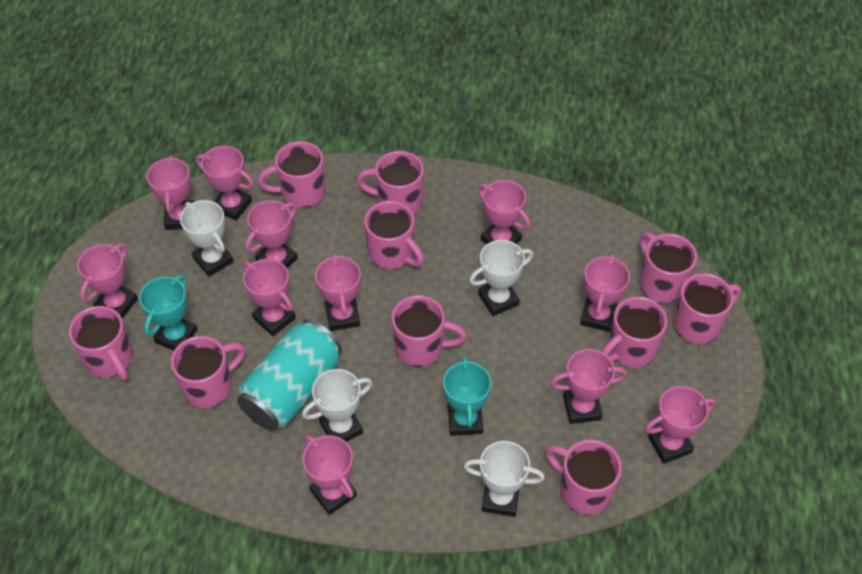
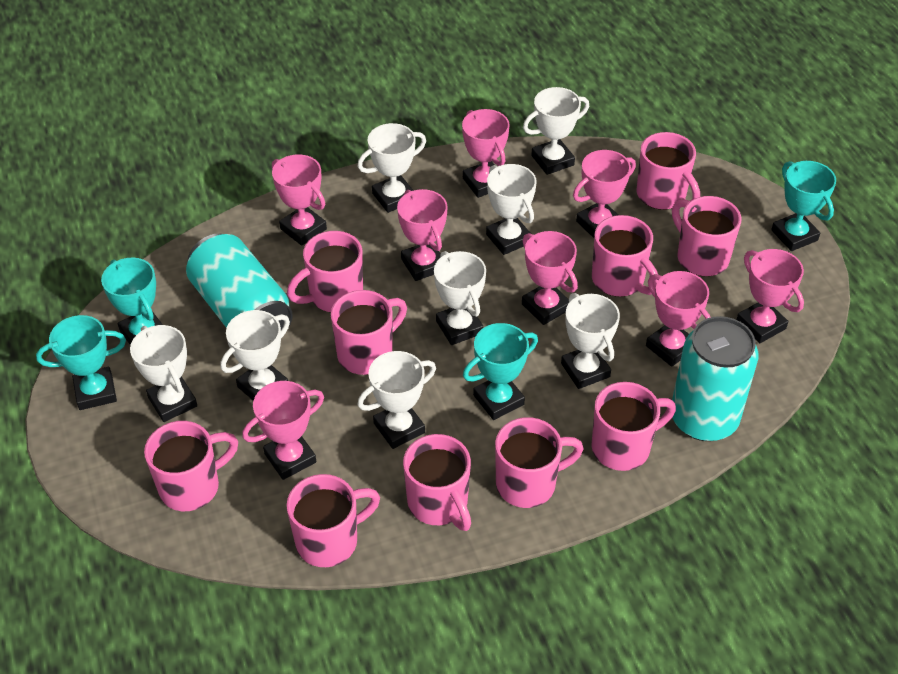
pink trophy: [77,243,138,319] [146,155,195,230] [196,146,254,221] [243,259,296,336] [245,200,298,268] [302,435,357,515] [315,253,361,331] [478,180,530,245] [551,349,627,424] [580,254,630,332] [645,386,716,464] = 11 -> [242,381,324,480] [272,154,327,246] [397,189,448,281] [462,109,510,198] [522,231,578,325] [573,150,636,238] [646,271,711,367] [737,249,804,343] = 8
turquoise can: [237,319,342,430] = 1 -> [186,233,293,329] [672,316,758,441] = 2
turquoise trophy: [139,274,197,350] [443,356,491,436] = 2 -> [36,315,126,410] [101,258,163,345] [463,323,538,420] [771,161,836,251] = 4
white trophy: [180,200,234,277] [302,369,372,442] [464,441,545,517] [469,240,533,316] = 4 -> [130,325,197,422] [221,310,290,401] [357,123,426,213] [357,351,436,449] [434,251,486,345] [486,164,536,255] [523,87,589,175] [561,293,620,389] = 8

